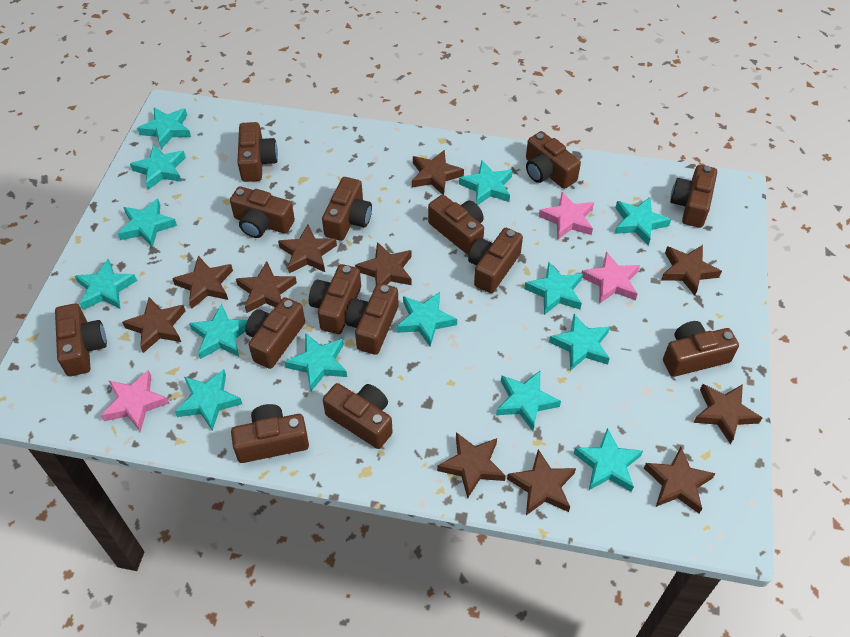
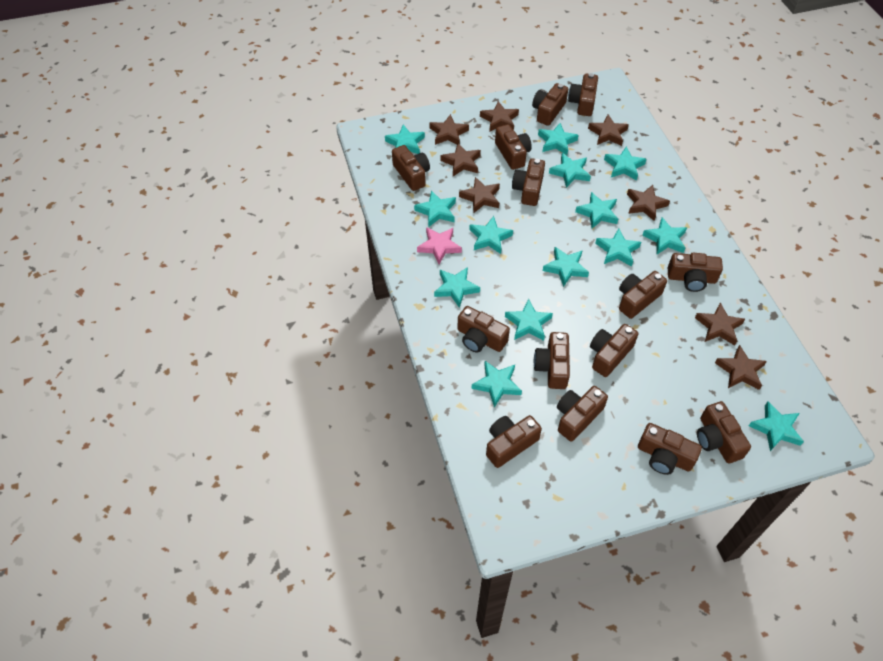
brown star: [122,297,185,353] [172,256,233,309] [236,261,297,313] [278,225,337,273] [355,242,412,285] [412,150,464,195] [437,432,506,498] [507,449,576,515] [644,447,716,513] [661,245,722,296] [693,384,762,444] = 11 -> [429,114,469,145] [441,143,481,176] [459,177,500,213] [480,101,519,132] [588,115,629,146] [627,185,670,221] [695,302,745,346] [715,345,767,390] = 8
pink star: [101,370,169,432] [539,192,594,240] [581,252,640,304] = 3 -> [417,227,462,264] = 1

